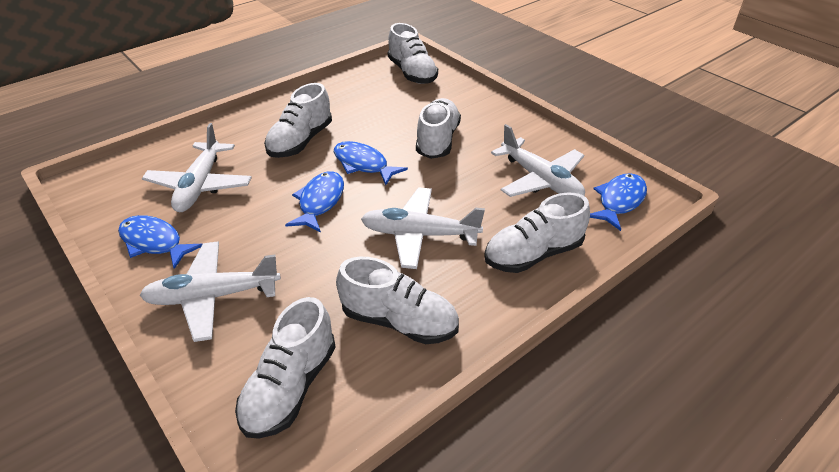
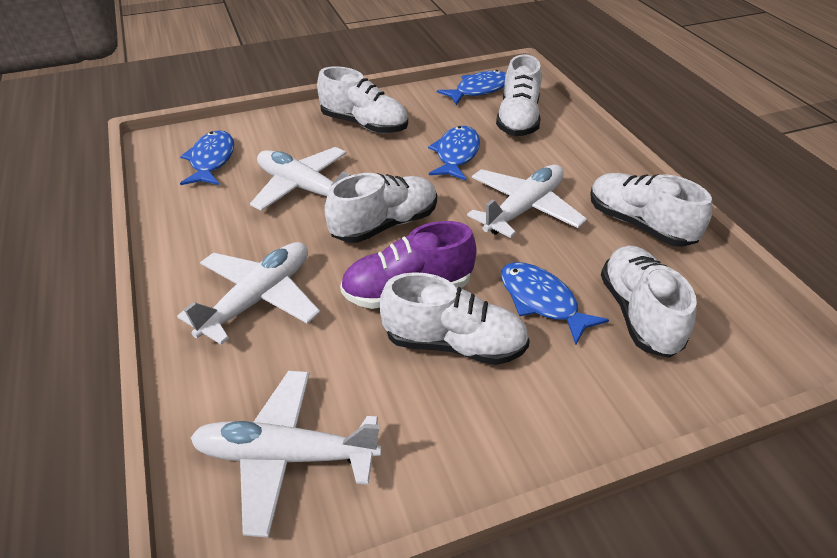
purple shoe: none = 0 -> [340,221,477,309] = 1

